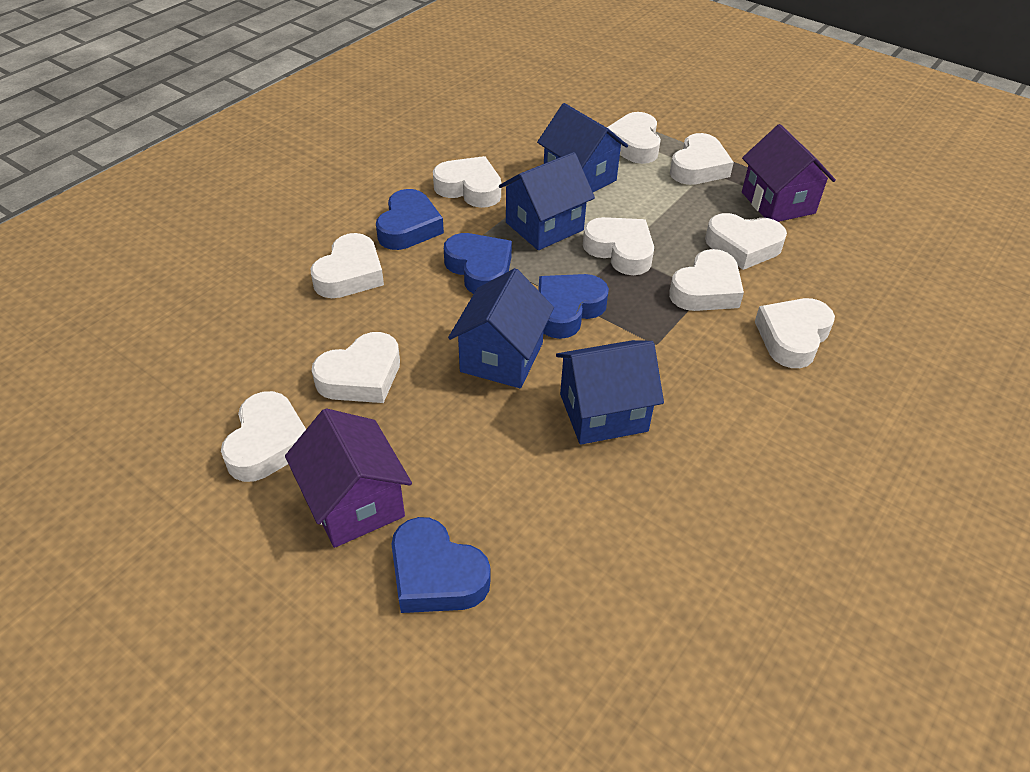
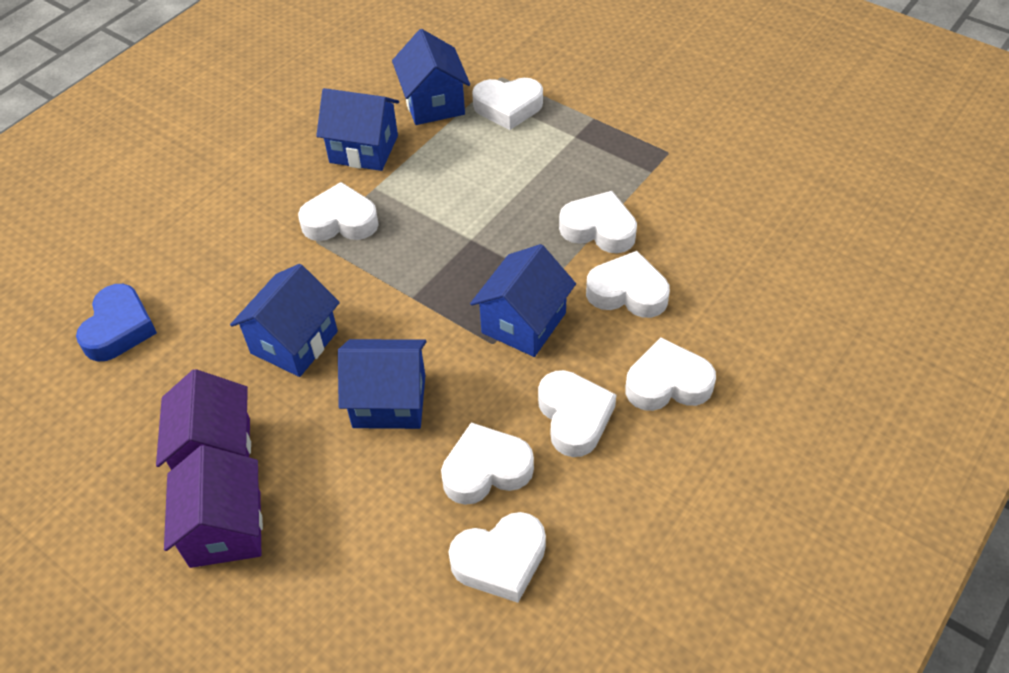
blue heart: [376,189,444,250] [391,517,490,613] [444,233,512,294] [538,274,609,339] = 4 -> [76,284,157,362] = 1
blue house: [448,268,554,388] [499,152,595,250] [537,103,628,192] [556,340,664,445] = 4 -> [230,264,340,377] [316,88,399,171] [338,339,426,429] [392,29,470,125] [470,244,576,357] = 5
white heart: [221,391,306,482] [311,233,384,298] [312,332,400,403] [433,156,501,208] [583,217,654,275] [607,112,661,164] [669,249,744,311] [670,133,734,185] [705,213,787,270] [755,298,835,368] = 10 -> [298,182,379,241] [441,423,534,505] [448,512,546,603] [472,78,543,130] [538,370,616,457] [559,191,637,253] [586,251,670,318] [625,337,716,411] = 8

